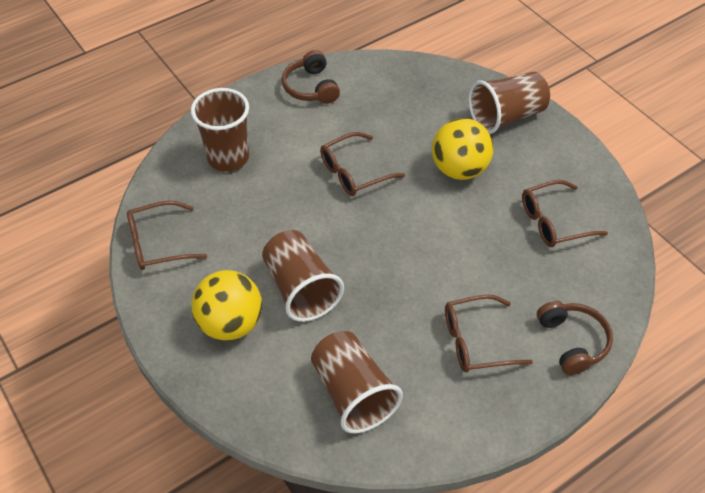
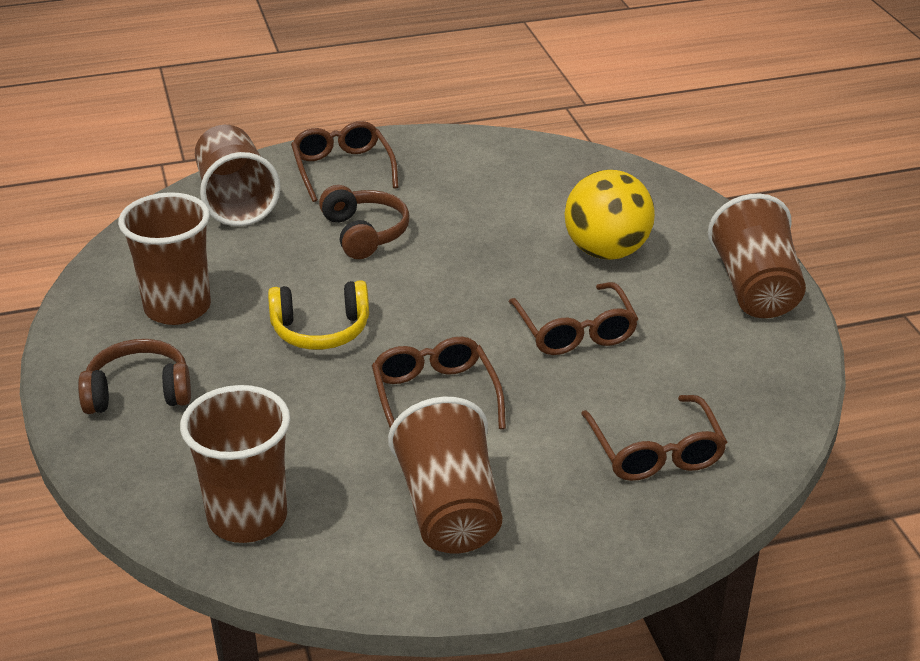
brown cup: [191,88,249,171] [262,230,344,322] [311,331,403,434] [468,72,550,134] = 4 -> [118,192,211,325] [180,385,290,543] [195,125,281,226] [388,397,502,554] [708,194,806,318] = 5
yellow ball: [191,270,262,341] [432,118,494,180] = 2 -> [564,170,655,260] = 1
yellow headphones: none = 0 -> [268,280,369,350] = 1

